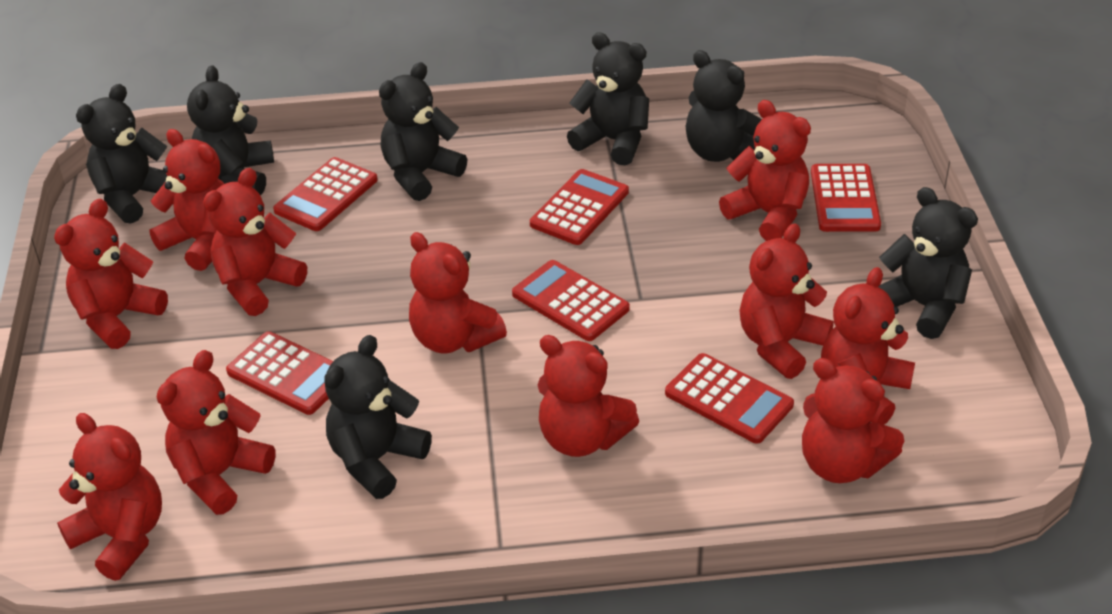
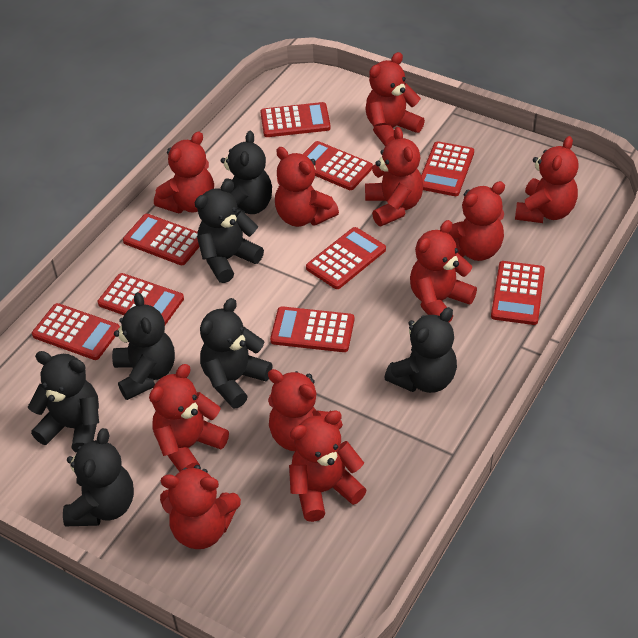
red calculator: [226,331,333,415] [273,157,378,231] [512,260,630,341] [530,169,629,245] [665,353,794,444] [811,164,881,232] = 6 -> [32,303,120,360] [98,273,184,325] [123,214,199,265] [260,102,331,137] [270,306,354,352] [303,141,373,190] [306,227,386,289] [421,141,474,196] [491,261,545,325] = 9

